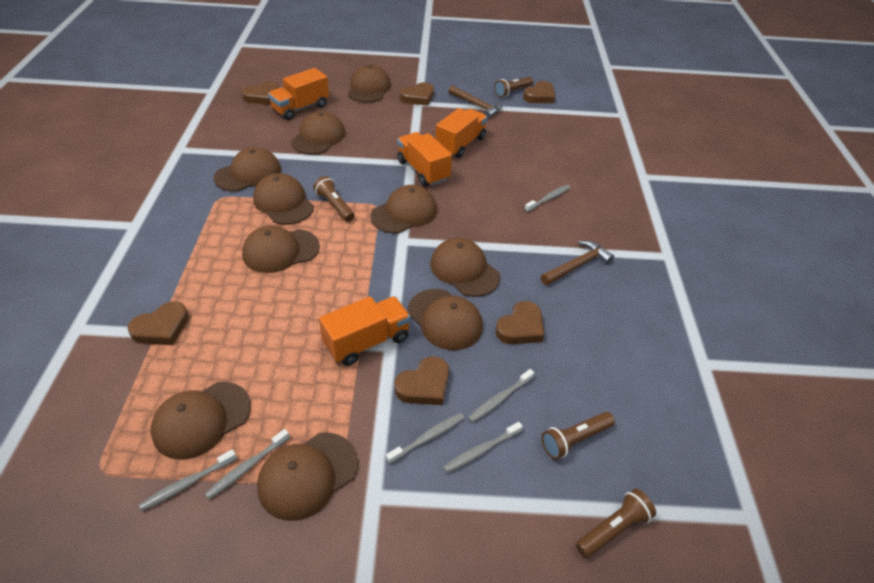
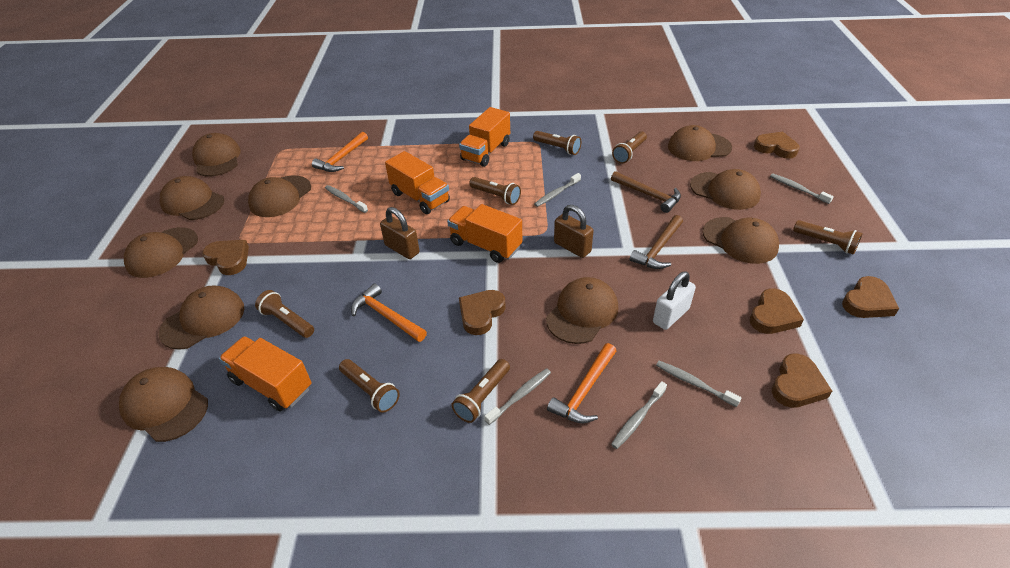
brown flashlight: [313,176,355,222] [494,77,533,97] [542,412,615,459] [576,489,656,558] = 4 -> [255,290,314,338] [339,359,400,413] [451,359,510,423] [469,177,521,205] [533,131,581,155] [612,131,647,164] [793,220,863,255] = 7
brown padlock: none = 0 -> [380,207,420,259] [554,205,594,258] = 2
orange hammer: none = 0 -> [312,132,368,172] [351,284,427,342] [547,343,616,424] = 3
white padlock: none = 0 -> [653,272,696,330] = 1

